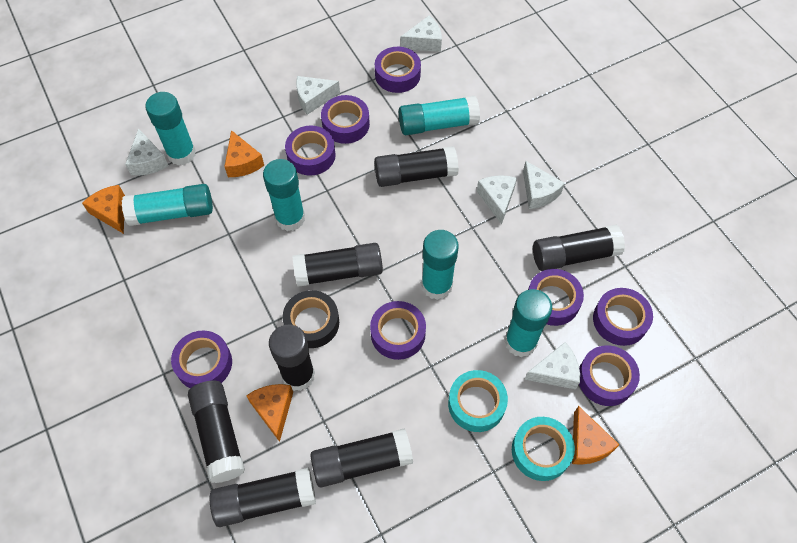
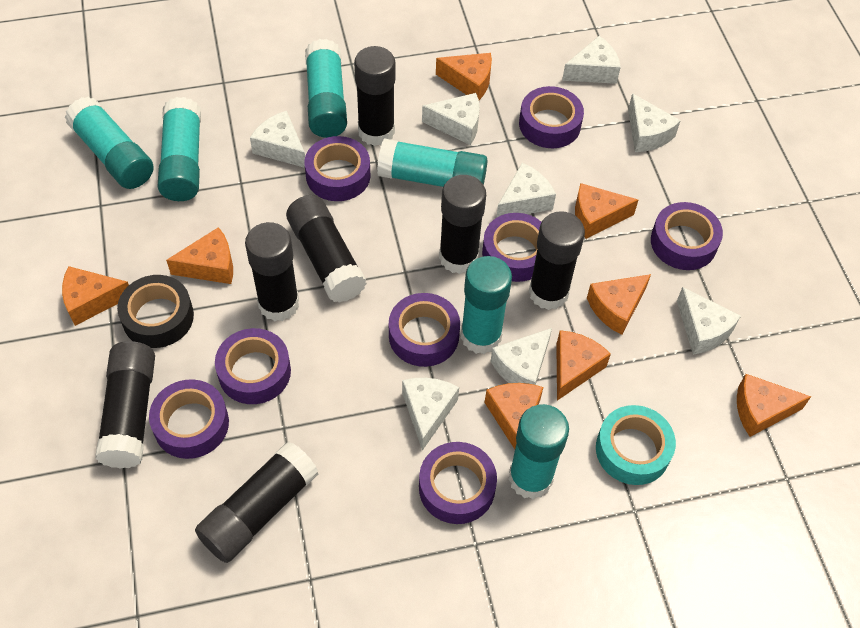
orange cheese: [82,185,125,234] [224,130,264,177] [246,384,293,442] [572,406,619,465] = 4 -> [62,266,129,326] [166,227,233,284] [436,53,492,100] [485,383,543,449] [556,330,611,401] [575,183,638,239] [587,274,651,335] [737,374,811,437] = 8
turquoise tape: [448,370,508,432] [512,417,575,481] = 2 -> [596,405,676,485] = 1
white cheese: [125,128,169,176] [296,76,340,115] [401,15,442,52] [477,175,517,224] [523,161,565,209] [525,342,580,389] = 6 -> [250,111,305,168] [402,378,459,451] [422,93,480,145] [491,328,552,385] [496,163,556,218] [562,36,621,84] [628,93,681,152] [677,287,741,355] = 8

